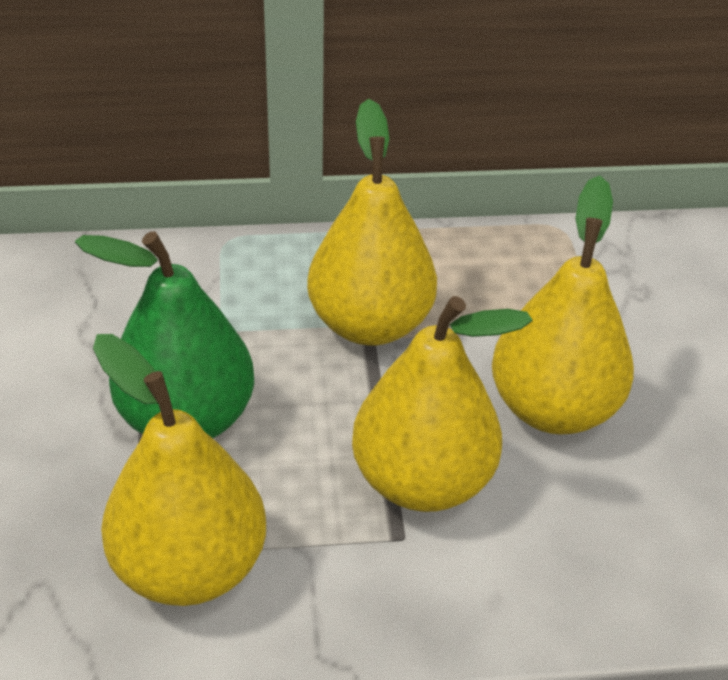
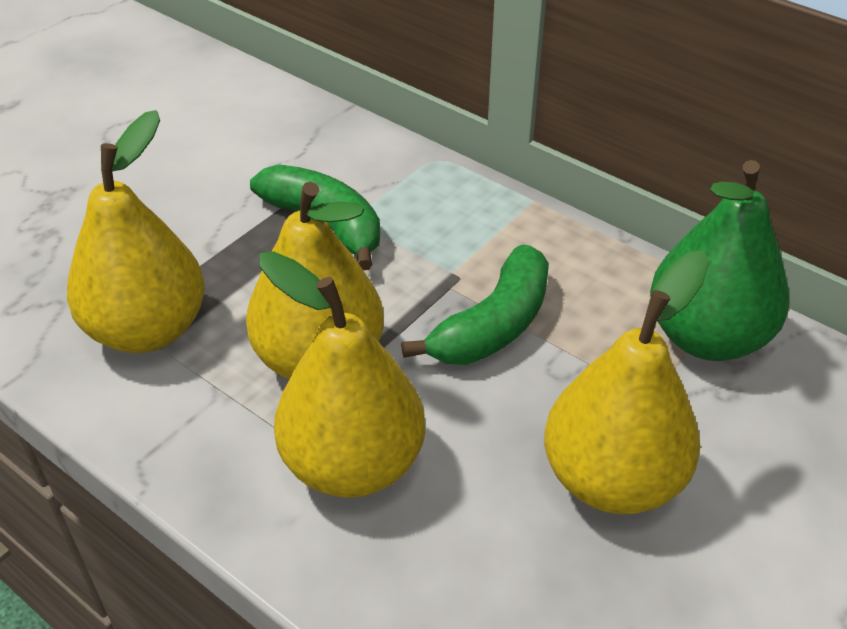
green banana: none = 0 -> [250,164,380,270] [401,245,549,365] = 2

